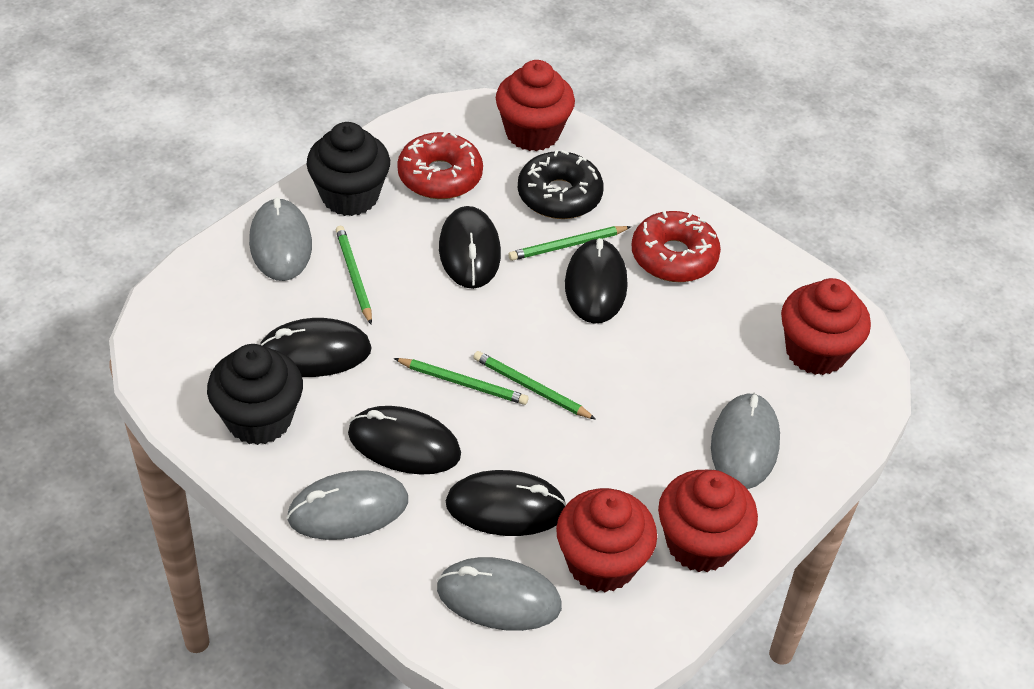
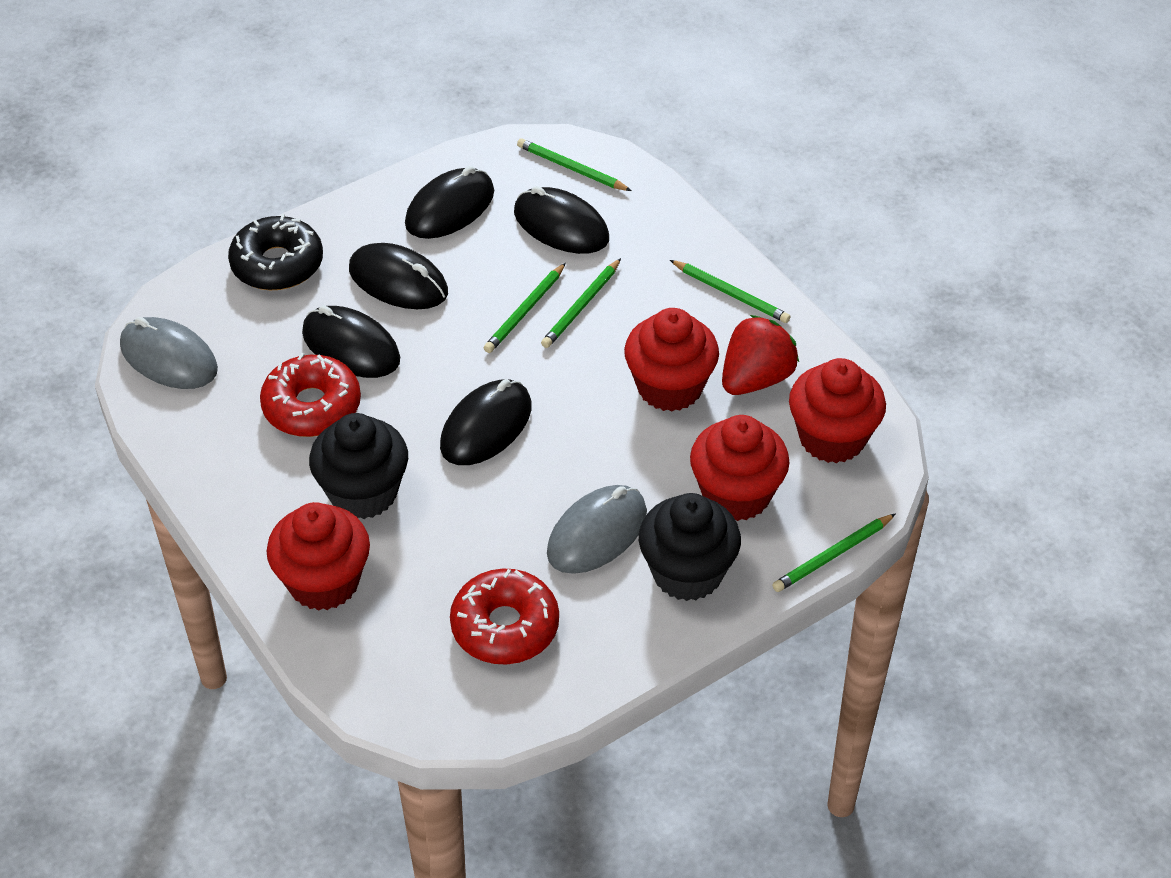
green pencil: [336,226,372,325] [394,358,529,405] [473,351,596,420] [509,226,631,261] = 4 -> [484,263,566,353] [517,138,632,191] [541,258,621,348] [670,260,791,323] [772,513,896,592] = 5
grey mouse: [249,197,312,281] [287,470,408,540] [437,557,562,631] [711,393,780,489] = 4 -> [120,317,218,389] [547,485,647,574] = 2
red strawberry: none = 0 -> [722,315,799,395] = 1

